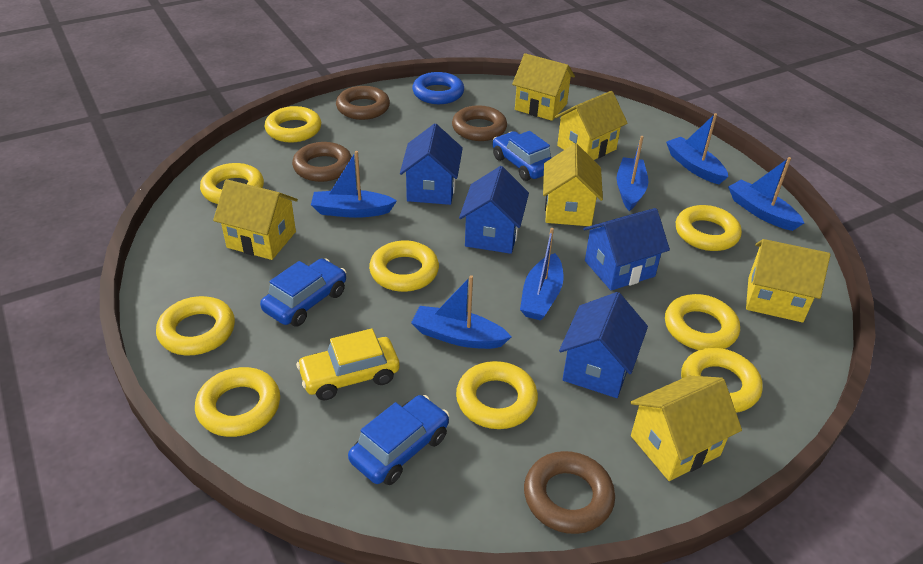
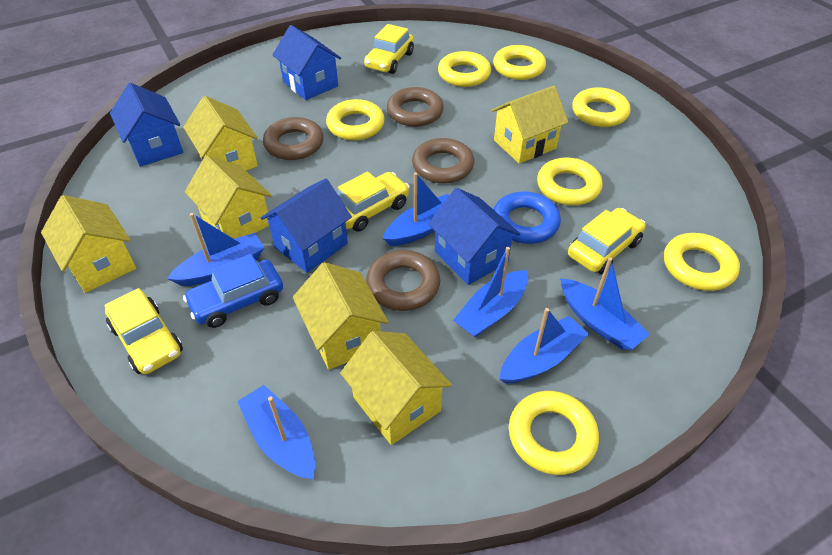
blue car: [260,259,346,327] [348,395,449,485] [493,131,551,181] = 3 -> [183,254,283,328] = 1
yellow car: [296,328,400,400] = 1 -> [104,288,183,374] [337,171,410,232] [364,24,414,74] [568,208,646,274] = 4
yellow ring: [156,296,235,355] [195,367,280,437] [200,163,264,204] [264,106,321,143] [369,240,439,292] [456,361,538,429] [665,294,740,350] [676,205,742,251] [681,348,763,413] = 9 -> [326,99,385,140] [438,51,491,87] [493,45,546,80] [509,391,599,475] [537,157,603,205] [572,87,631,127] [664,233,740,291] = 7

